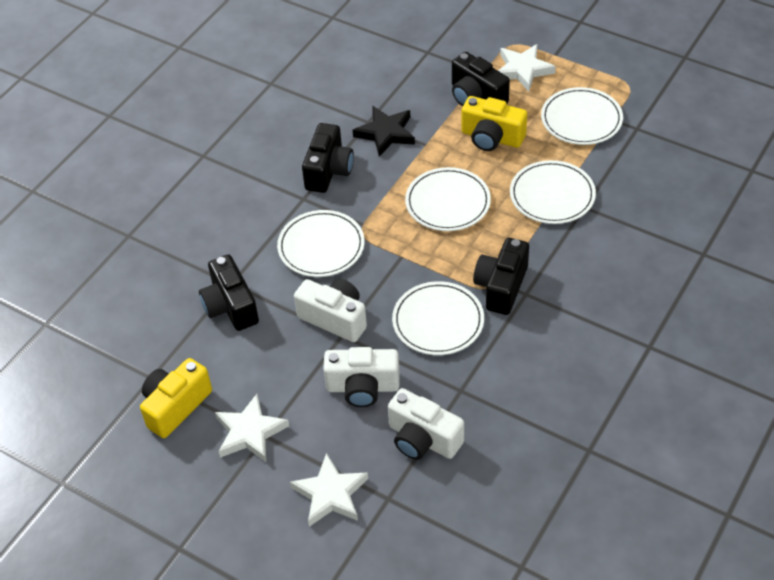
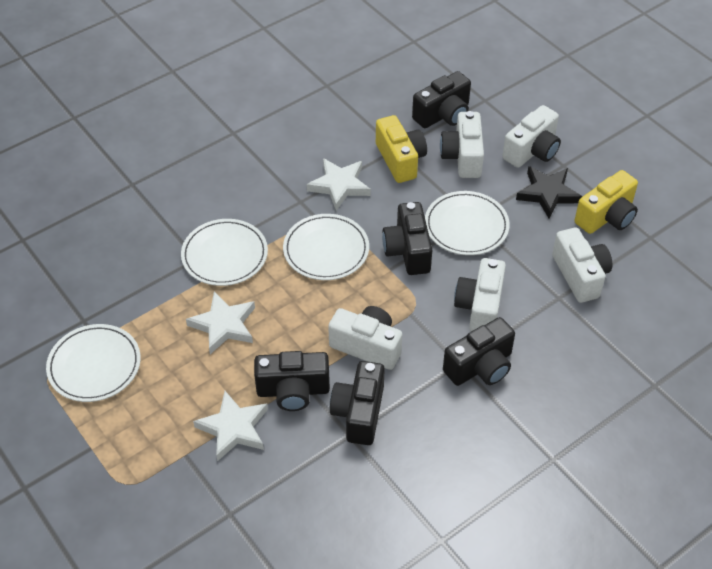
black camera: [199,255,259,331] [302,123,354,193] [452,52,510,106] [473,238,529,315] = 4 -> [254,351,330,411] [330,361,385,445] [382,202,432,275] [412,71,471,128] [443,317,515,386] = 5
white camera: [294,279,367,342] [323,347,400,407] [388,388,464,460] = 3 -> [328,306,402,370] [440,111,484,178] [454,258,506,331] [502,105,561,168] [552,227,612,303] = 5
white plate: [277,210,365,277] [392,281,484,355] [405,167,491,231] [510,160,596,224] [541,87,623,145] = 5 -> [46,324,141,402] [181,219,268,286] [283,214,369,280] [425,191,510,255] = 4

